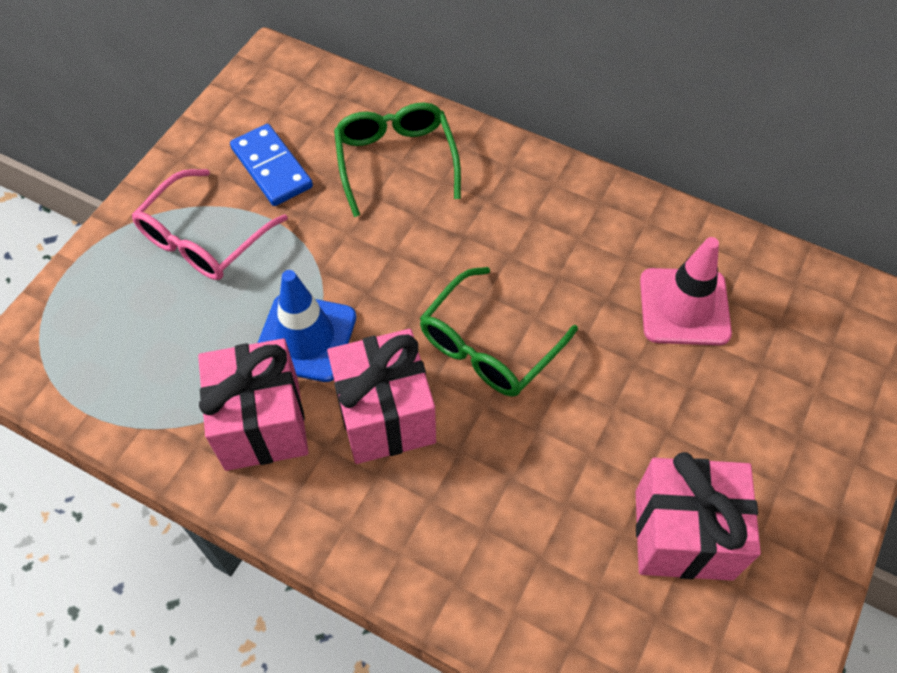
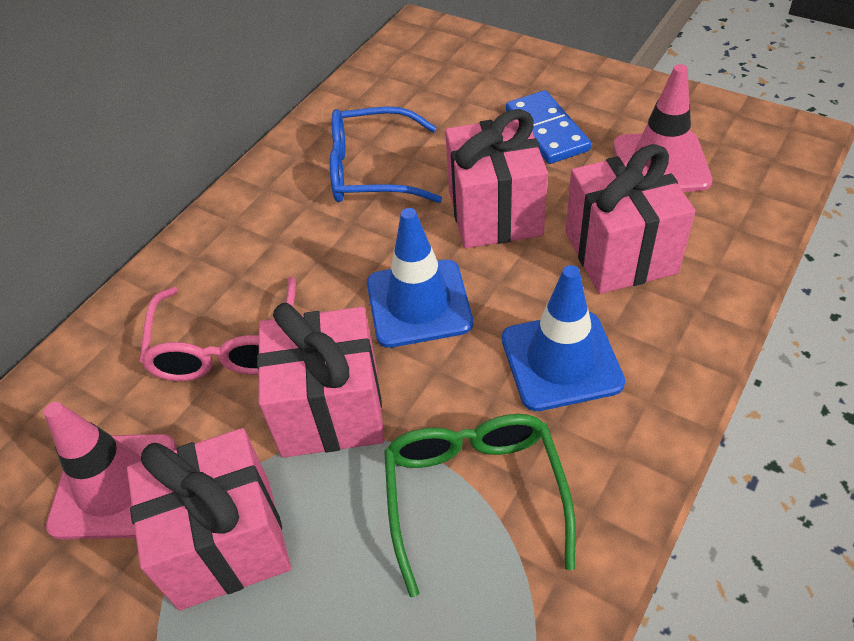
blue glasses: none = 0 -> [330,106,442,203] = 1
blue traffic cone: [258,270,356,382] = 1 -> [367,208,473,348] [502,265,625,411] = 2
green glasses: [334,103,461,217] [419,267,578,397] = 2 -> [384,414,576,597] = 1
pink gift: [198,339,308,471] [327,329,436,464] [635,452,761,581] = 3 -> [127,428,291,611] [257,303,384,458] [445,109,548,248] [565,144,695,294] = 4
pink traffic cone: [640,237,732,345] = 1 -> [44,402,176,539] [613,64,712,192] = 2

